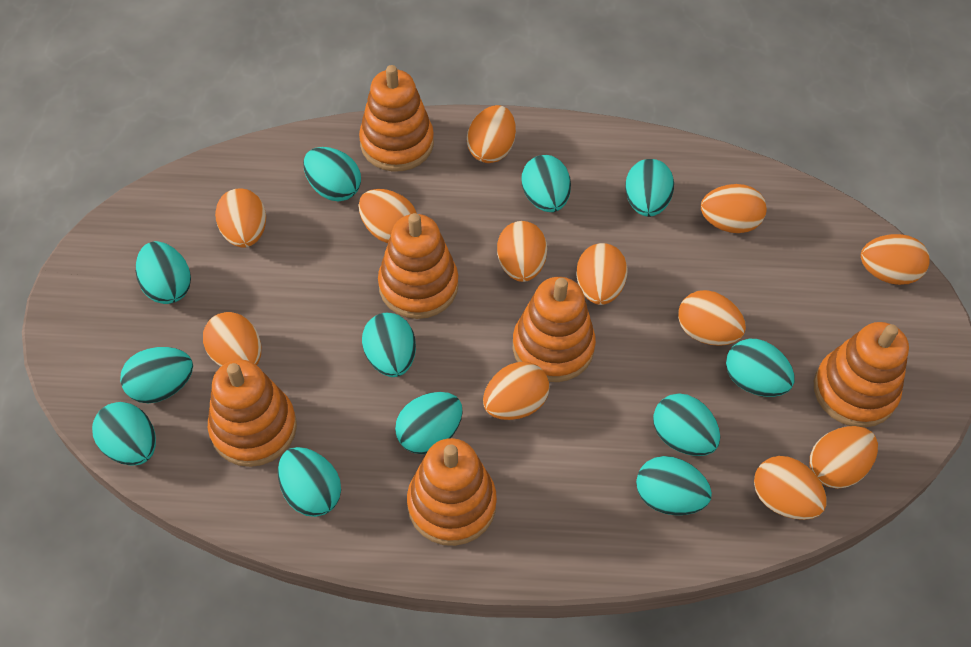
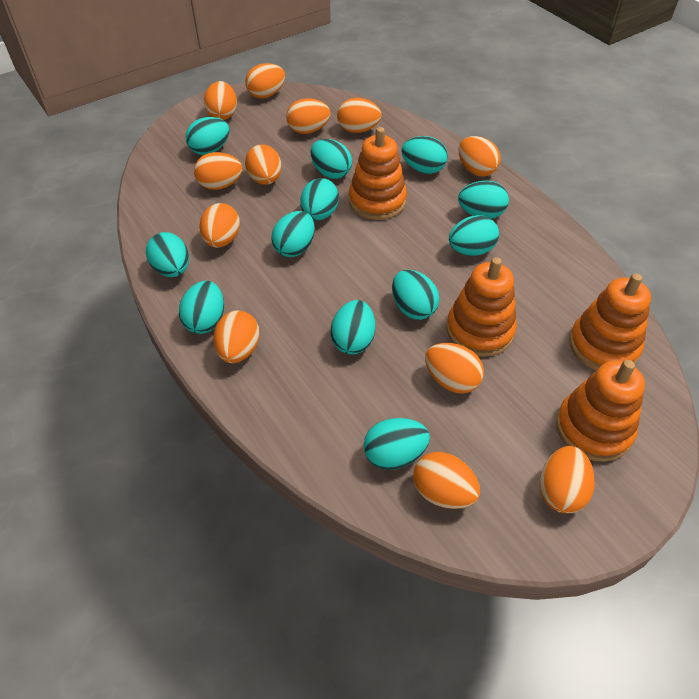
orange stacking toy: [208,360,297,467] [359,65,434,172] [378,213,458,319] [407,438,497,546] [513,277,596,382] [814,322,909,428] = 6 -> [349,127,407,220] [446,257,517,357] [556,360,645,462] [569,273,651,371] = 4

